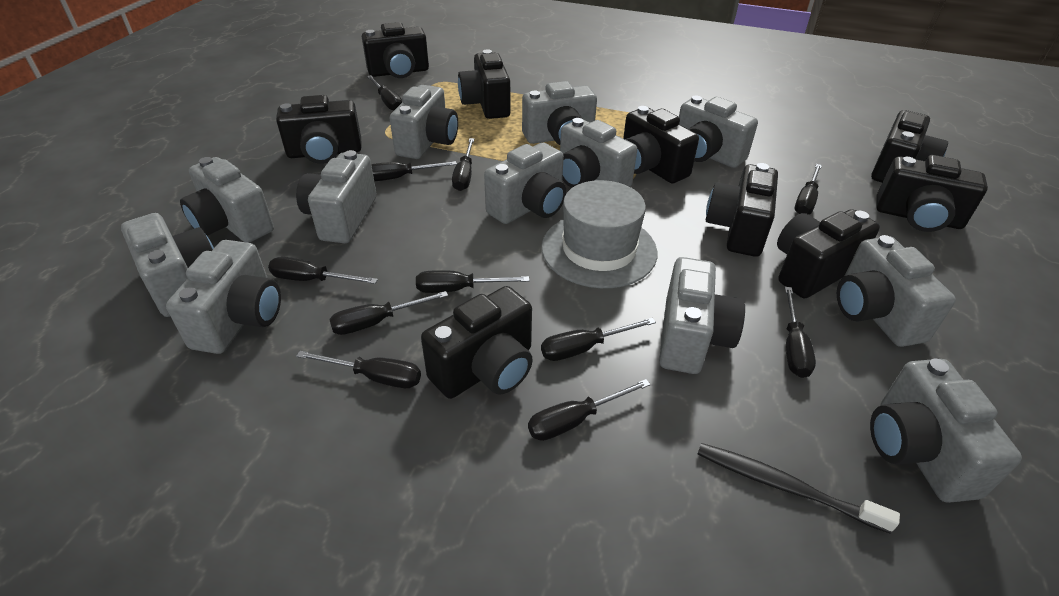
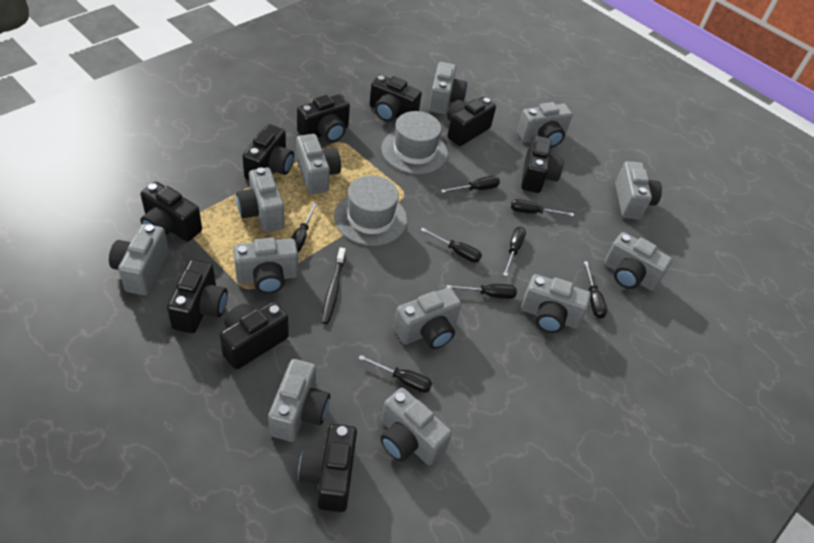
black screwdriver: [268,257,378,284] [296,351,421,388] [329,291,448,335] [367,75,402,110] [371,161,457,181] [416,270,529,293] [452,138,474,191] [528,379,651,441] [541,318,656,361] [785,287,816,378] [794,164,822,215] = 11 -> [291,203,317,252] [359,355,432,393] [421,228,482,263] [441,176,500,193] [447,284,517,299] [503,227,526,276] [511,199,574,216] [584,262,607,319] = 8
grey hat: [541,180,657,288] = 1 -> [334,175,407,246] [381,111,448,174] = 2

